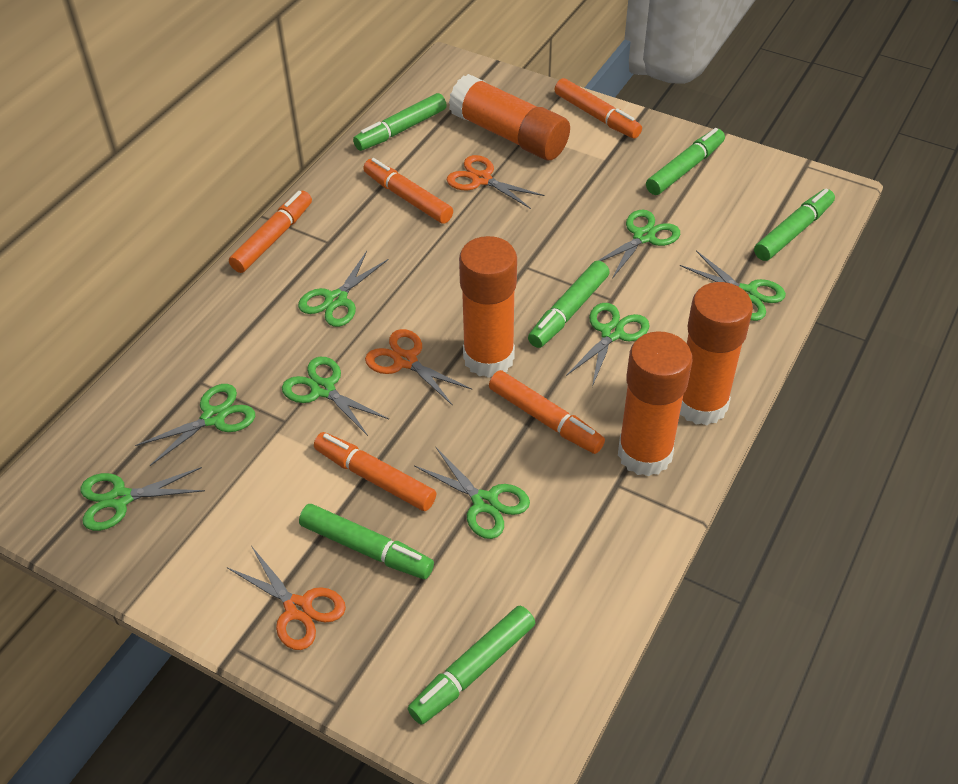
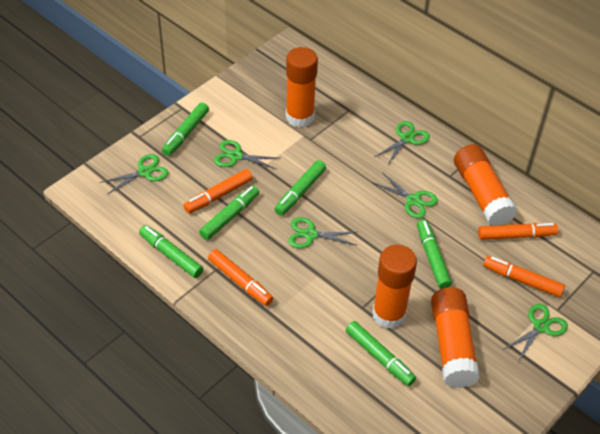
green scissors: [81,467,205,531] [135,384,255,466] [282,357,389,436] [298,251,389,327] [415,446,530,539] [566,303,650,387] [598,210,680,279] [680,251,786,321] = 8 -> [100,154,168,194] [214,140,279,169] [288,217,357,248] [372,172,438,218] [375,121,430,166] [503,304,568,362] = 6
orange marker: [229,191,312,273] [314,432,436,511] [363,158,453,224] [489,370,605,454] [554,78,642,138] = 5 -> [184,169,253,213] [208,249,273,306] [478,223,558,240] [483,256,565,297] = 4
orange scissors: [228,546,346,650] [365,329,472,406] [447,155,544,209] = 3 -> none = 0

